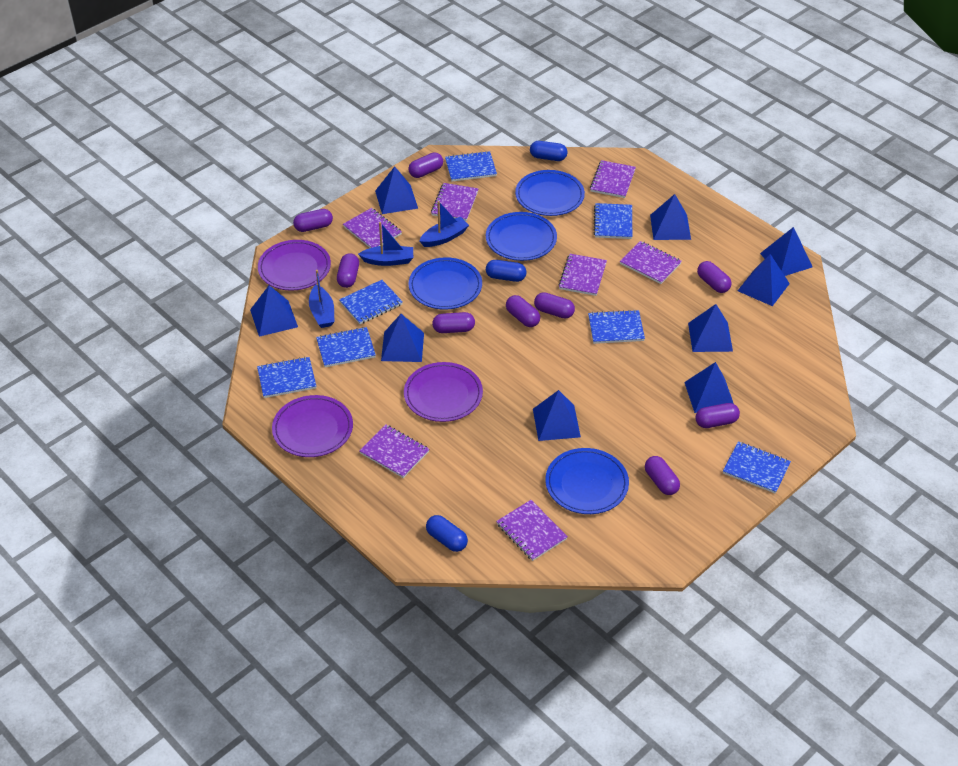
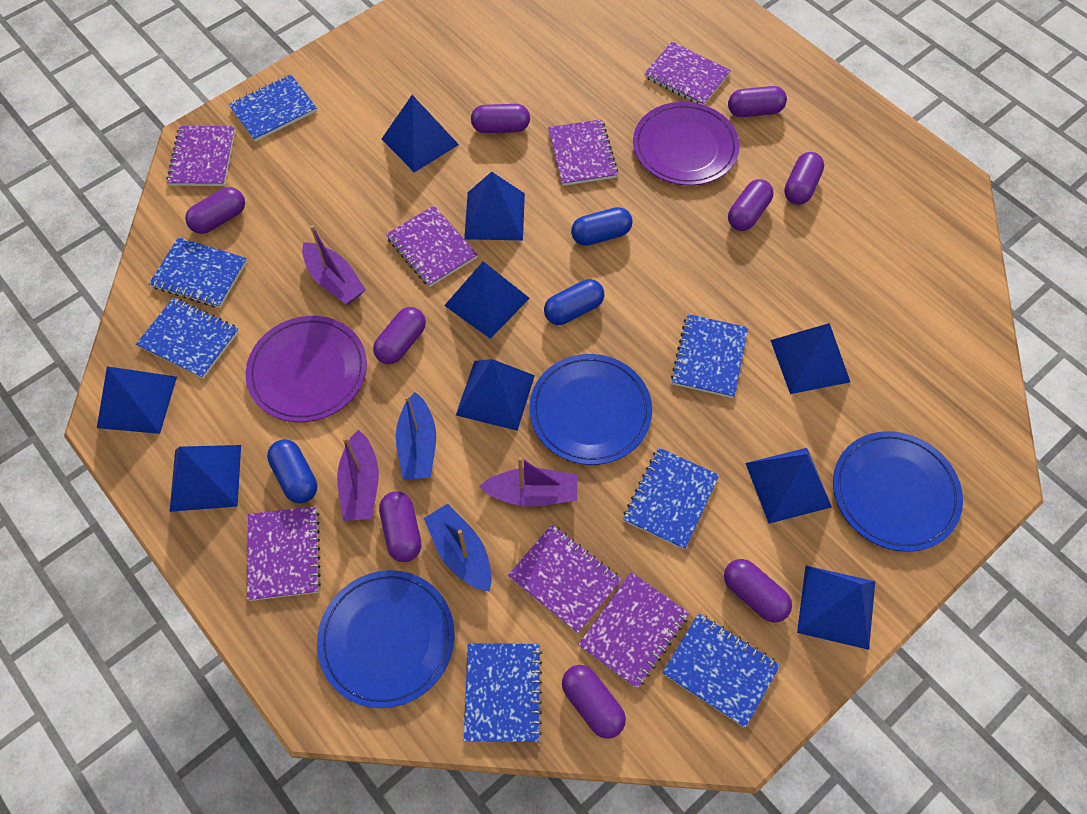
blue boat: [309,270,335,328] [358,222,413,266] [419,201,469,247] = 3 -> [396,392,436,480] [424,504,492,592] = 2
blue plate: [408,257,482,310] [486,212,557,261] [515,170,585,216] [545,448,629,514] = 4 -> [317,570,455,708] [529,354,652,465] [833,431,963,552] = 3
purple boat: none = 0 -> [302,225,366,305] [337,430,379,521] [479,457,577,507] = 3
purple plate: [258,240,331,291] [272,395,353,457] [404,362,483,422] = 3 -> [246,316,367,422] [633,102,740,185] = 2

